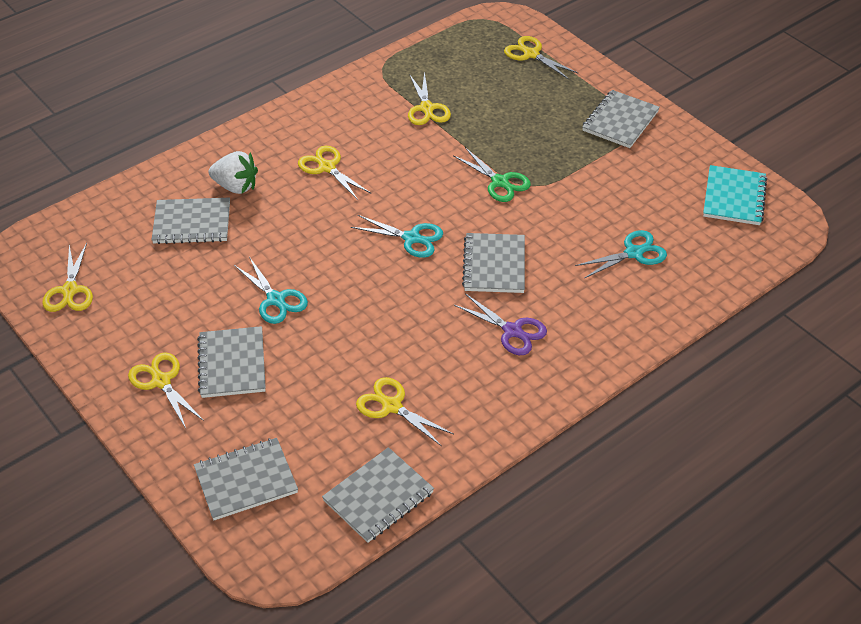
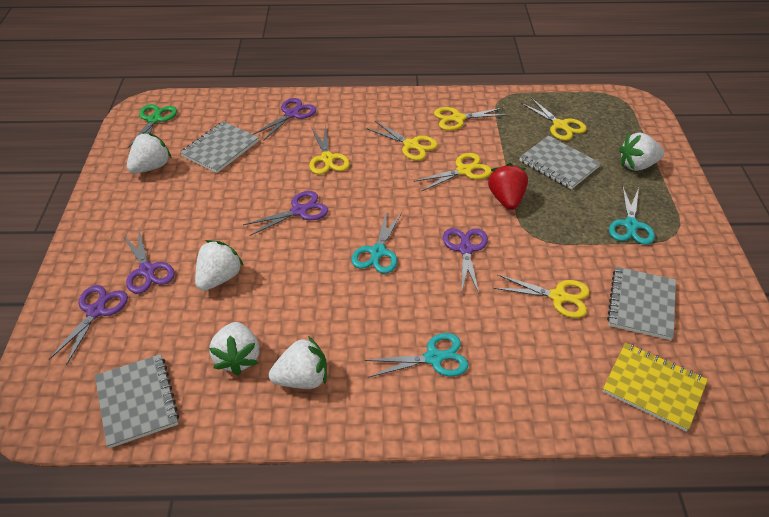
grey notebook: [152,198,230,244] [194,438,298,520] [197,326,266,398] [322,447,434,543] [462,233,525,293] [582,90,660,148] = 6 -> [95,354,179,448] [180,121,259,173] [519,136,601,189] [607,267,676,340] = 4
purple scissors: [454,293,547,355] = 1 -> [49,285,128,365] [123,227,175,294] [243,191,328,236] [253,98,316,141] [443,228,488,294] = 5
red strawberry: none = 0 -> [488,163,528,210] = 1
turquoise notebook: [703,165,767,225] = 1 -> none = 0
white strawberry: [208,151,258,194] = 1 -> [127,132,172,173] [195,240,244,291] [209,322,259,375] [269,336,327,389] [619,133,664,171] = 5
yellow notebook: none = 0 -> [602,343,708,432] = 1

